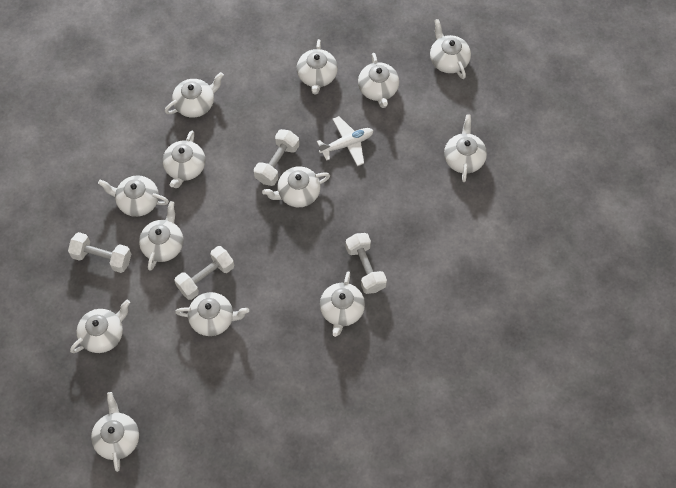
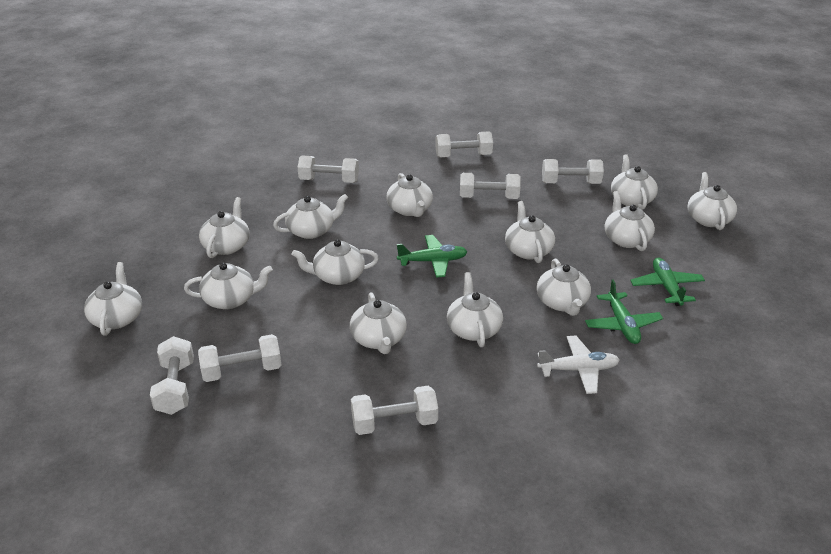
green plane: none = 0 -> [397,235,467,278] [585,280,663,344] [630,258,705,306] = 3
white dumbbell: [68,232,131,273] [174,246,234,300] [254,129,299,186] [345,233,387,294] = 4 -> [150,336,194,415] [198,334,281,382] [298,155,359,183] [351,386,438,435] [435,131,493,158] [460,173,521,199] [542,159,604,184] = 7

